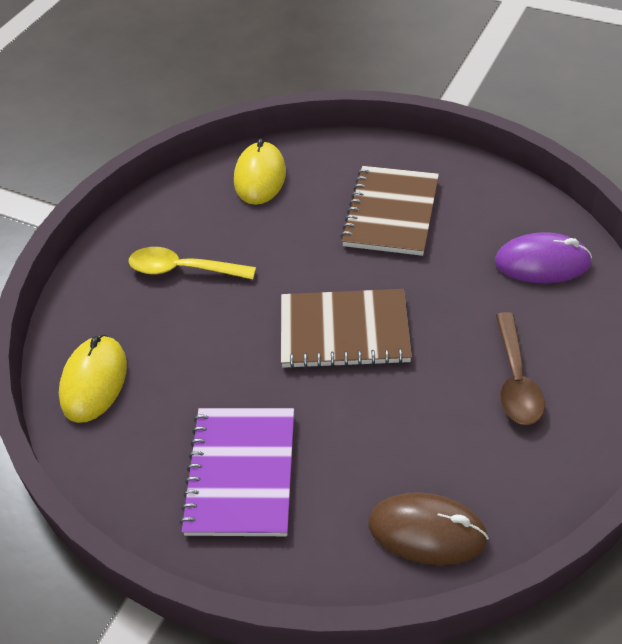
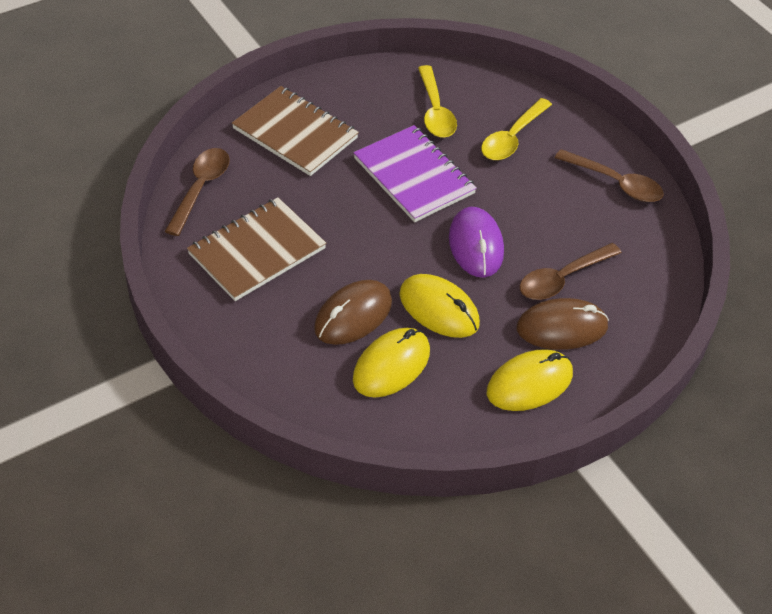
brown mouse: [368,492,489,565] = 1 -> [314,280,392,345] [517,298,609,350] = 2
brown spoon: [496,312,545,425] = 1 -> [165,148,230,236] [520,243,622,300] [555,149,664,202] = 3
yellow mouse: [59,335,127,423] [234,138,286,205] = 2 -> [353,328,430,398] [399,274,480,338] [487,349,573,411] = 3
yellow spoon: [128,247,256,279] = 1 -> [418,65,457,138] [481,98,552,160] = 2

